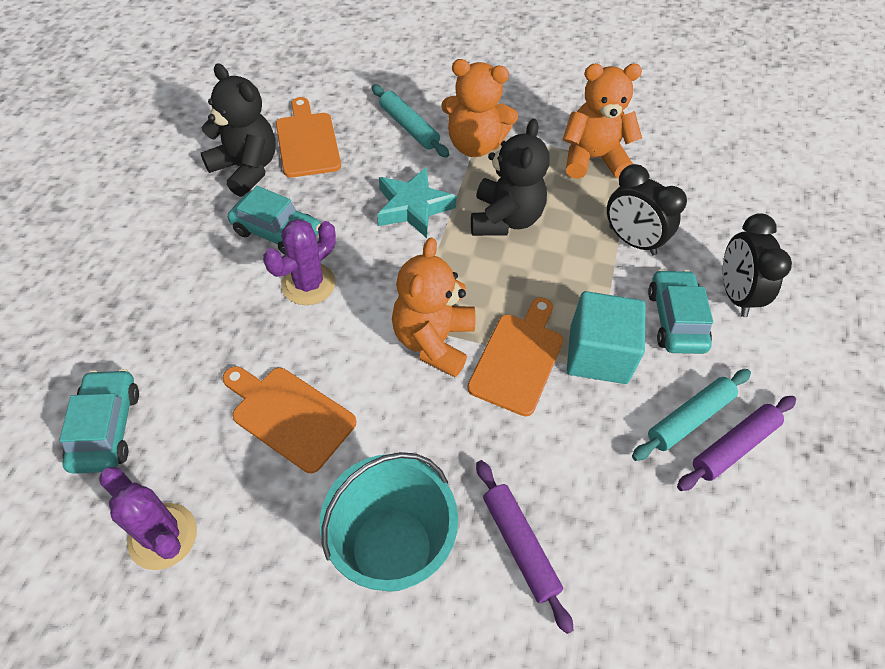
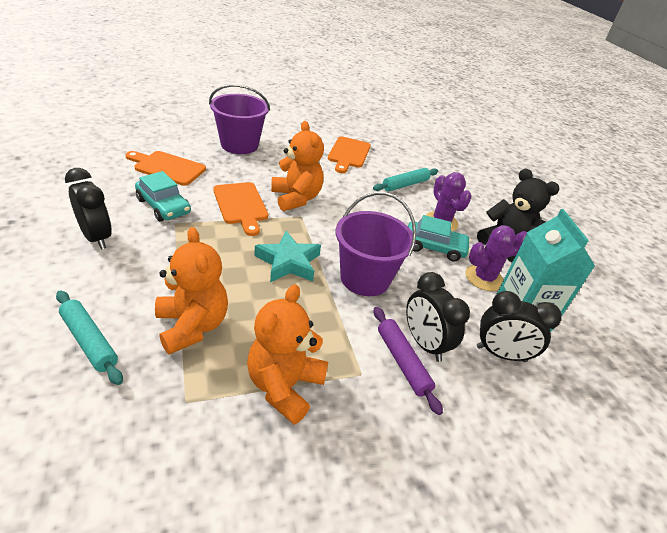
black clock: [607,164,687,256] [723,213,792,317] = 2 -> [65,168,112,250] [406,272,470,362] [477,291,562,362] = 3
black teddy bear: [201,63,276,197] [471,119,550,236] = 2 -> [477,169,560,262] = 1
purple bucket: none = 0 -> [209,84,270,154] [336,192,416,296] = 2
purple rolling pin: [476,460,573,634] [677,396,796,491] = 2 -> [374,307,443,415] = 1
turquoise bucket: [320,452,458,592] = 1 -> none = 0
turquoise car: [59,369,139,474] [228,186,321,255] [648,269,713,354] = 3 -> [135,171,191,222] [408,215,471,262] = 2
turquoise carton: none = 0 -> [496,209,595,332] = 1
turquoise cube: [567,291,646,384] = 1 -> none = 0

